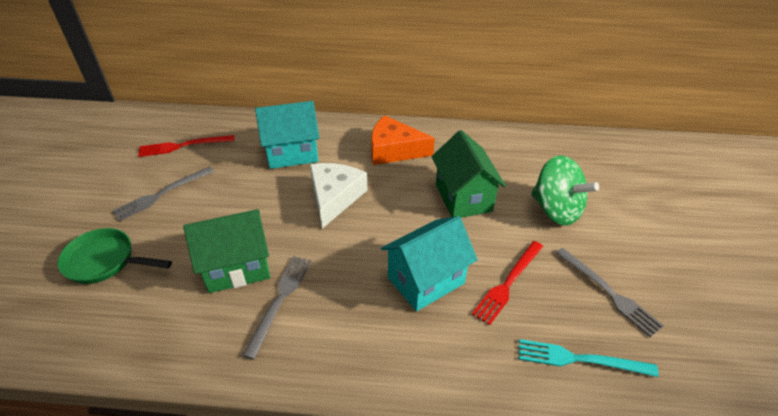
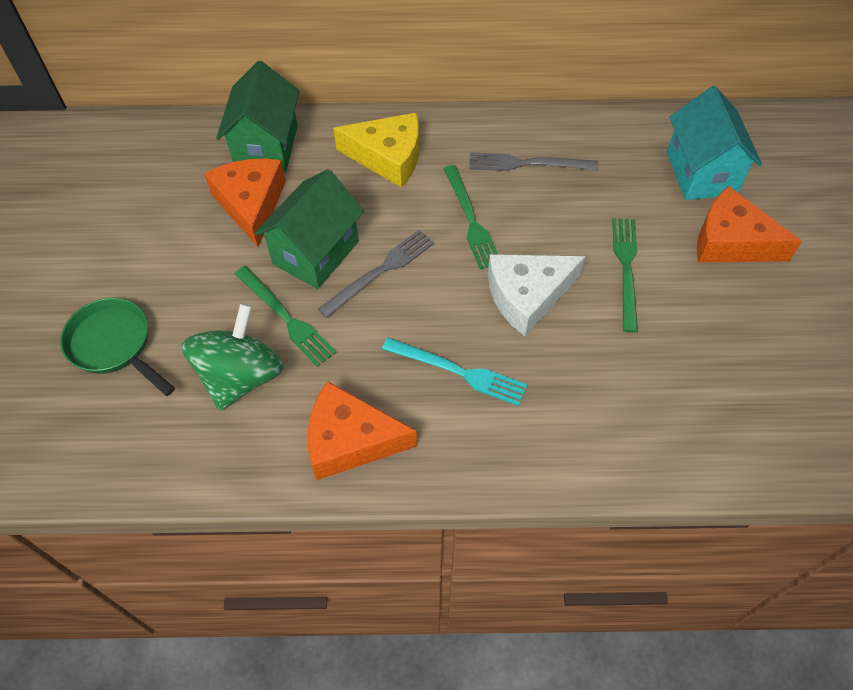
green fork: none = 0 -> [235,266,337,367] [443,165,498,270] [612,218,638,333] = 3
grey fork: [112,166,214,221] [242,256,311,360] [556,248,664,337] = 3 -> [318,230,434,318] [469,152,598,171] = 2
orange cheese: [371,115,435,165] = 1 -> [204,159,286,247] [308,381,417,481] [697,186,802,262] = 3
red fork: [138,135,234,157] [472,241,543,325] = 2 -> none = 0
turquoise house: [255,101,319,169] [381,216,478,311] = 2 -> [667,86,762,200] = 1
yellow cheese: none = 0 -> [333,113,419,188] = 1

